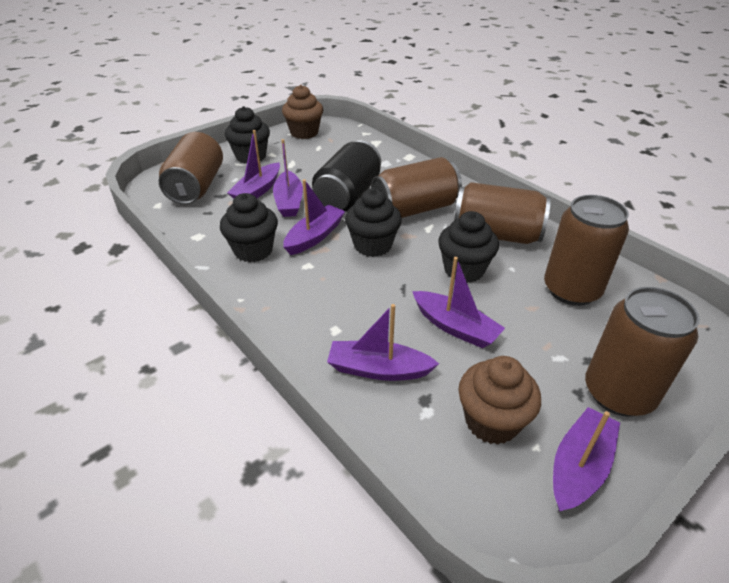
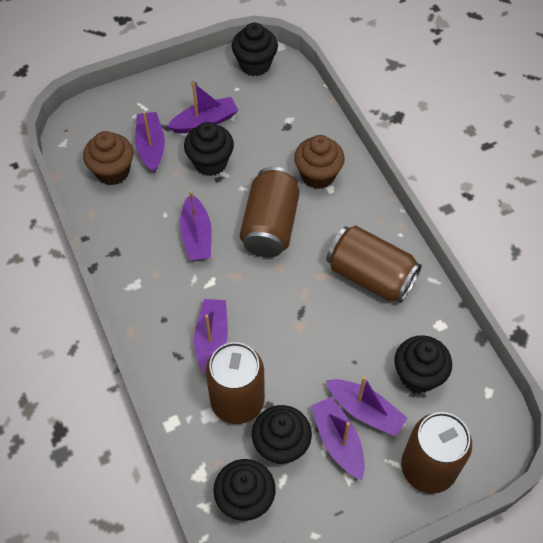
black can: [312,140,381,211] = 1 -> none = 0
black cupcake: [220,193,278,262] [225,106,270,163] [345,188,402,257] [438,211,499,283] = 4 -> [184,122,234,176] [213,459,276,521] [232,23,278,76] [252,405,312,465] [394,335,452,393] = 5
brown can: [159,132,223,204] [371,157,462,218] [454,182,551,244] [544,195,629,306] [585,287,700,417] = 5 -> [205,342,265,424] [240,167,300,258] [326,226,422,303] [401,412,472,494] = 4

